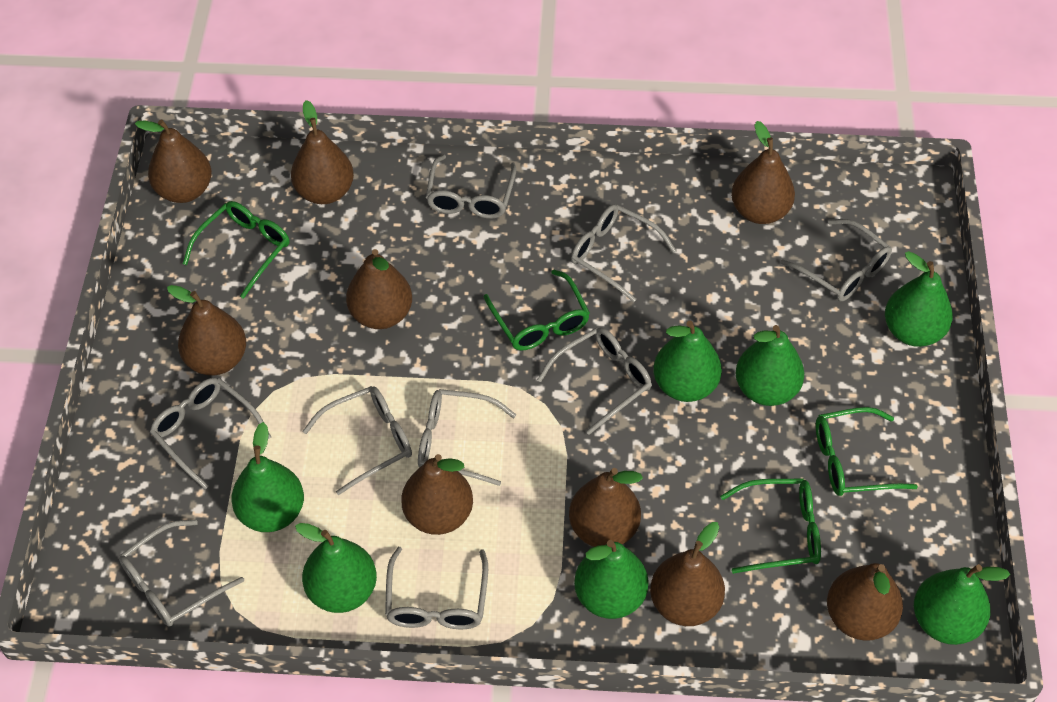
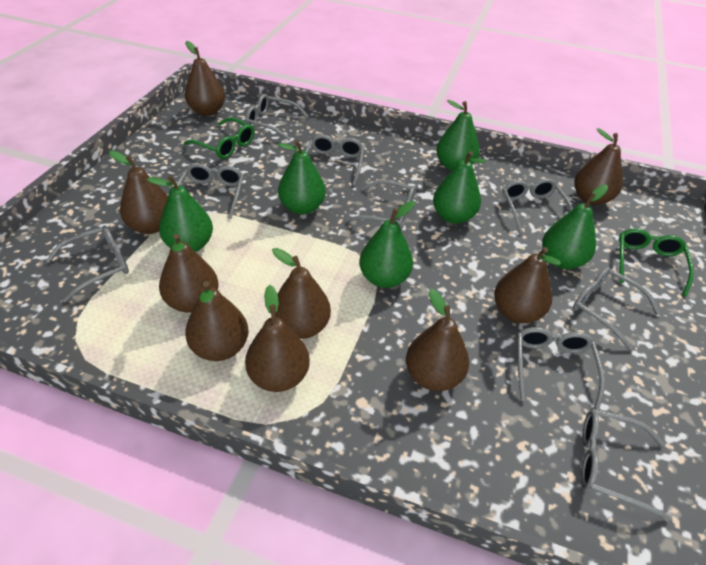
green glasses: [183,201,290,299] [484,270,590,350] [720,478,821,574] [816,407,918,496] = 4 -> [184,117,254,159] [619,228,694,297] = 2
green pear: [231,422,304,532] [295,523,377,613] [574,540,649,619] [653,321,722,402] [735,325,804,406] [885,251,953,347] [914,564,1010,645] = 7 -> [147,175,213,252] [278,140,326,215] [359,201,415,288] [433,151,486,224] [436,100,480,171] [542,185,608,269] = 6

